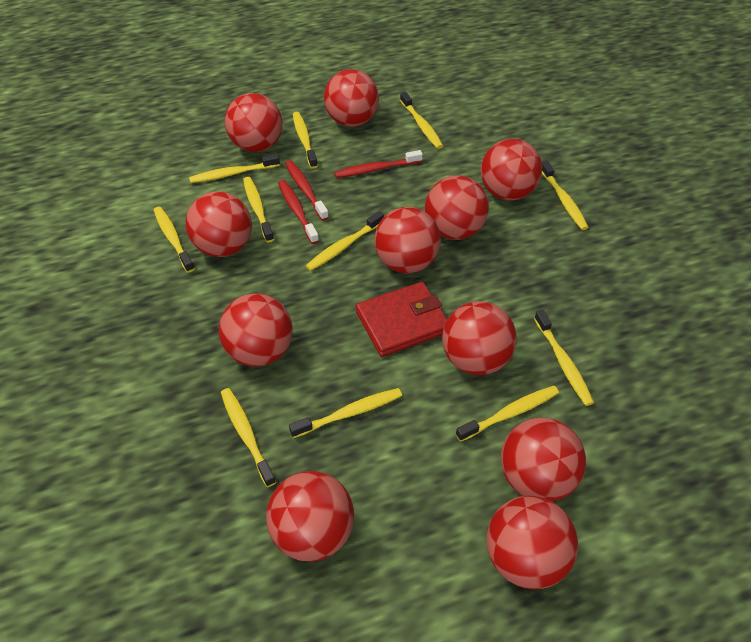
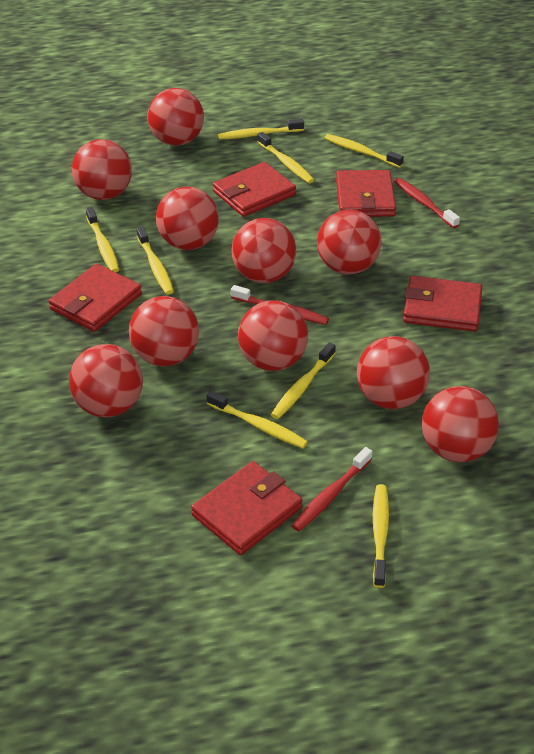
red ball: [185,191,252,257] [219,293,293,367] [225,93,282,152] [266,471,354,561] [324,69,379,127] [374,207,440,273] [425,175,489,240] [442,301,517,375] [481,139,542,201] [487,496,578,589] [501,418,586,501] = 11 -> [69,344,143,417] [72,139,132,200] [129,296,199,366] [148,88,204,146] [156,187,219,250] [231,218,296,283] [238,300,308,371] [317,210,382,275] [357,336,430,409] [422,386,499,462] = 10
red wallet: [356,282,447,357] = 1 -> [49,264,142,332] [191,461,303,555] [213,162,296,217] [336,170,396,217] [403,276,482,332] = 5
yellow toothbrush: [154,207,195,273] [189,154,280,183] [221,388,276,487] [243,177,274,242] [289,388,402,438] [293,112,318,169] [306,211,384,271] [400,92,443,149] [456,386,559,442] [534,310,594,406] [542,160,589,230] = 11 -> [86,207,119,272] [136,226,174,294] [207,390,308,448] [218,119,304,140] [257,132,314,183] [271,342,336,419] [324,134,404,168] [373,484,389,588] = 8

